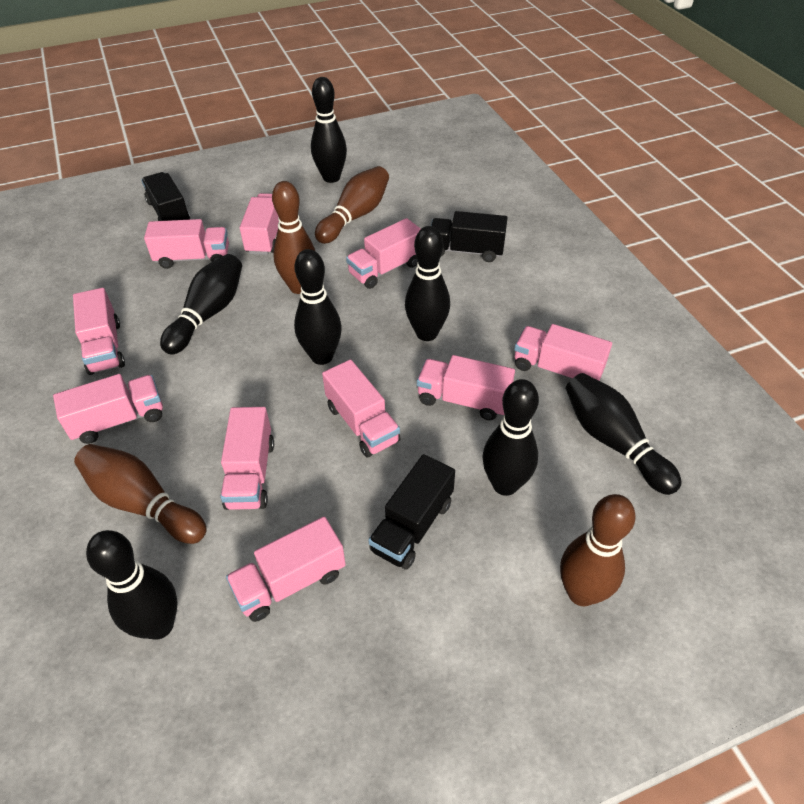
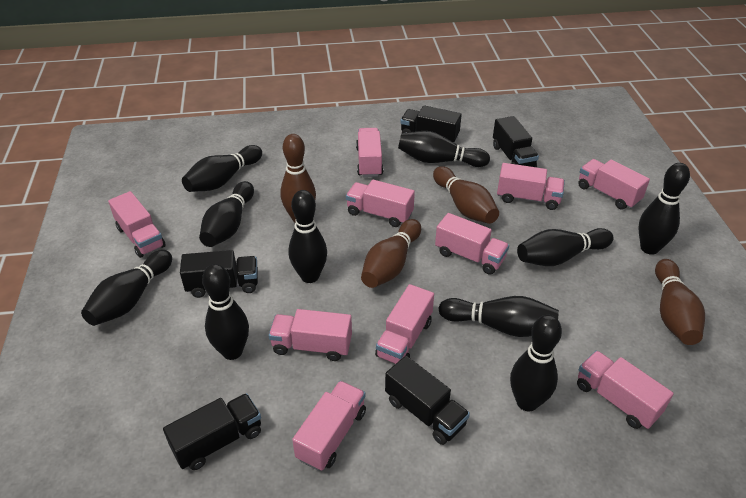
black bowling pin: [86,530,177,640] [160,254,242,354] [294,249,342,365] [311,77,347,183] [405,226,450,341] [482,379,539,496] [566,373,682,495] = 7 -> [81,250,172,326] [182,145,262,192] [199,181,254,247] [202,264,249,360] [289,190,327,283] [398,131,490,167] [438,296,559,337] [510,315,562,412] [517,228,614,266] [639,163,690,255] = 10
black truck: [141,172,190,221] [368,454,455,570] [431,211,507,262] = 3 -> [163,393,261,470] [180,250,258,298] [385,356,470,445] [400,105,462,143] [493,116,539,167] = 5

